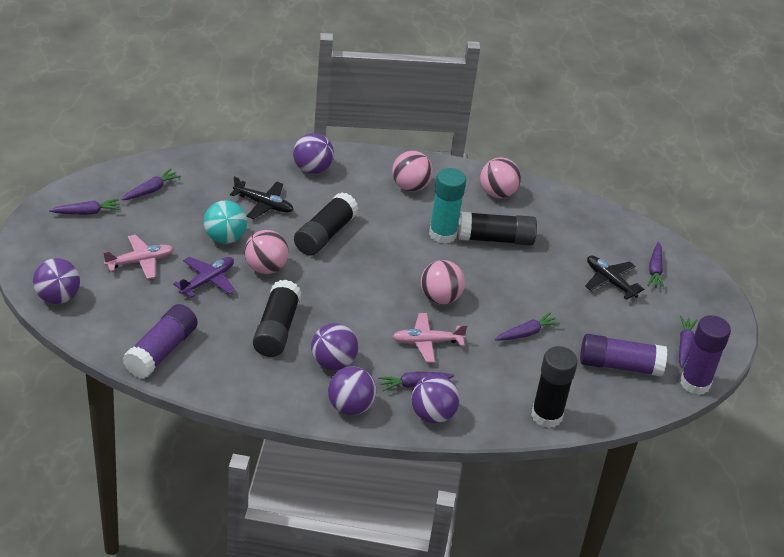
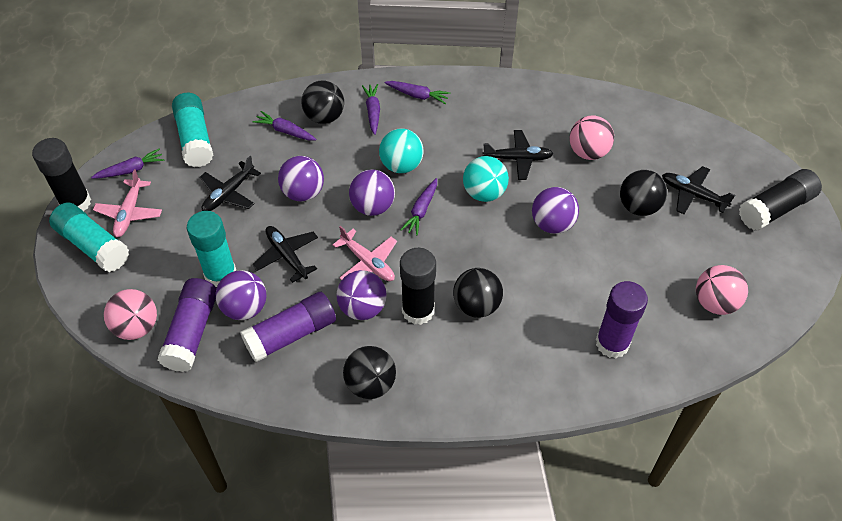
black ball: none = 0 -> [301,81,344,124] [343,346,396,399] [453,268,503,318] [620,170,667,216] = 4
black glue stick: [253,280,301,357] [294,192,359,256] [458,212,537,245] [531,346,578,428] = 4 -> [32,138,91,211] [400,248,436,325] [739,169,822,230] = 3
black plane: [230,176,294,219] [585,256,644,300] = 2 -> [200,156,261,211] [252,226,318,283] [482,130,554,180] [662,166,735,214] = 4
pink ball: [244,230,289,274] [392,151,433,192] [421,260,465,305] [480,157,521,198] = 4 -> [104,289,157,340] [570,116,614,160] [696,265,748,315] = 3
purple carrot: [49,199,121,215] [121,168,181,200] [378,372,454,391] [495,312,560,341] [647,242,665,289] [679,316,697,368] = 6 -> [91,148,164,179] [253,111,317,141] [362,84,380,135] [385,81,450,104] [401,178,437,236] = 5
purple plane: [173,257,235,298] = 1 -> none = 0
turquoise ball: [204,200,247,244] = 1 -> [379,129,424,173] [463,156,509,202] = 2
turquoise glue stick: [429,168,466,244] = 1 -> [49,203,129,272] [172,93,213,167] [187,211,236,287] = 3

